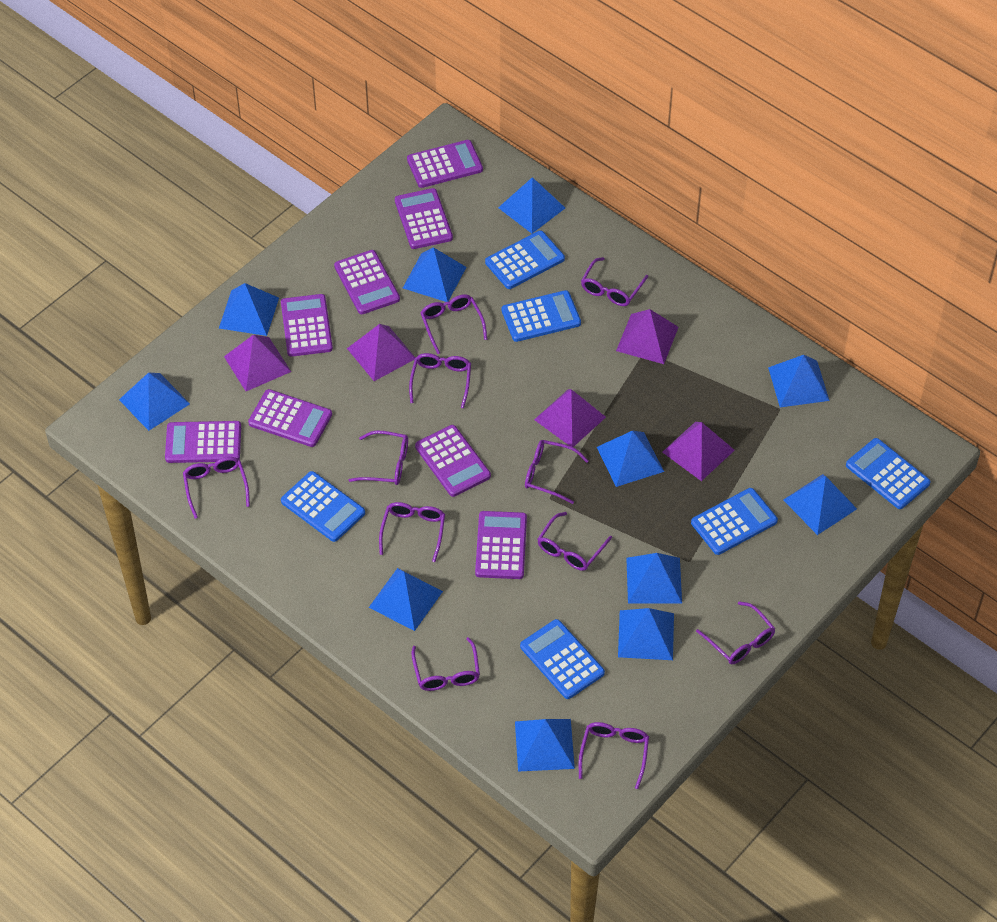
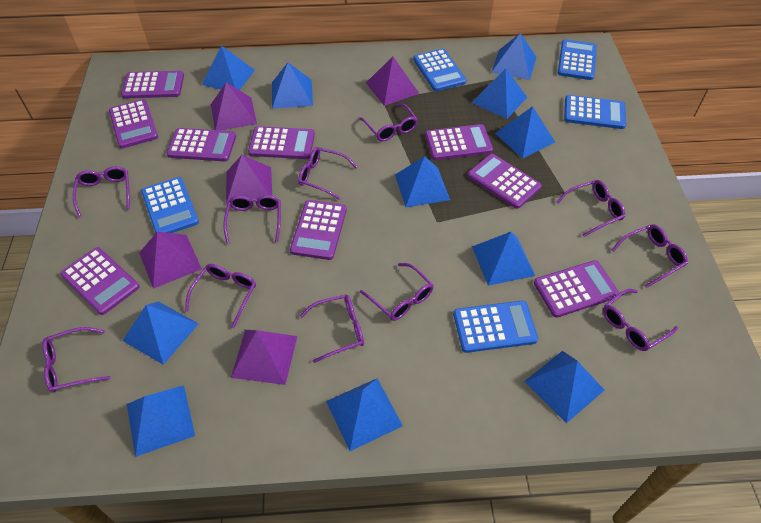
blue calculator: [281,471,365,542] [485,231,565,289] [502,290,581,342] [520,619,605,699] [691,488,778,555] [846,438,931,509] = 6 -> [141,177,199,233] [413,49,466,91] [453,301,538,353] [558,39,597,80] [564,95,626,129] = 5
purple calculator: [165,421,241,463] [248,389,332,447] [281,294,333,357] [334,250,400,314] [395,188,453,249] [407,140,483,188] [415,425,491,497] [475,511,527,579] = 8 -> [60,247,140,315] [109,99,158,148] [121,71,184,98] [167,128,236,162] [248,126,315,159] [290,200,347,260] [425,124,493,160] [468,154,542,209] [534,260,619,318] = 9

